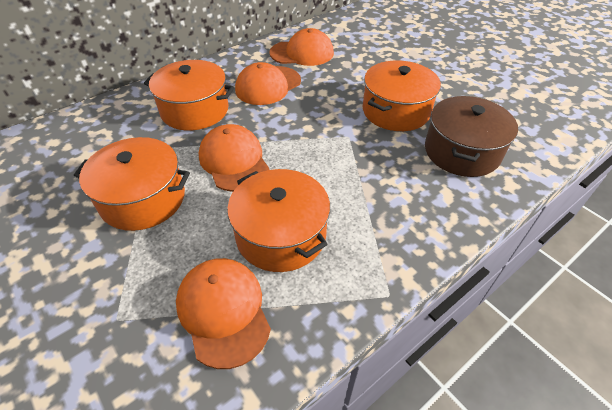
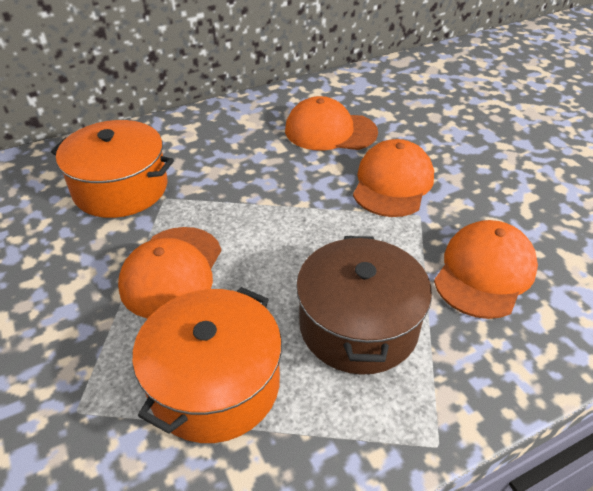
orange pot: [74,137,190,231] [144,60,234,131] [227,169,330,272] [363,60,441,131] = 4 -> [51,120,174,218] [132,287,282,443] = 2

